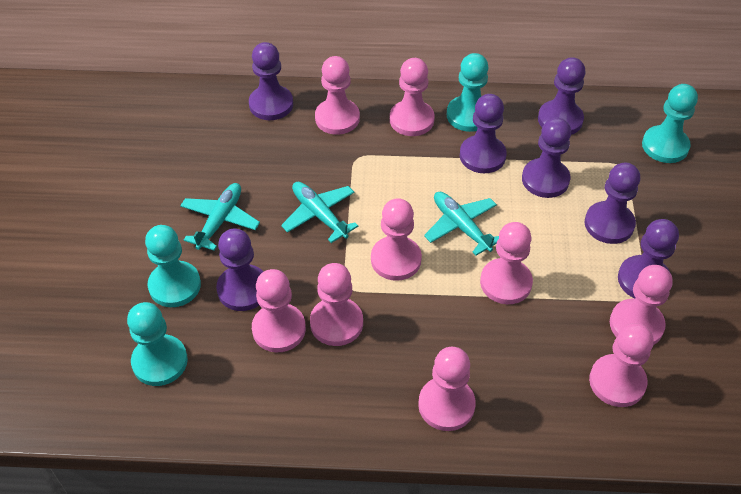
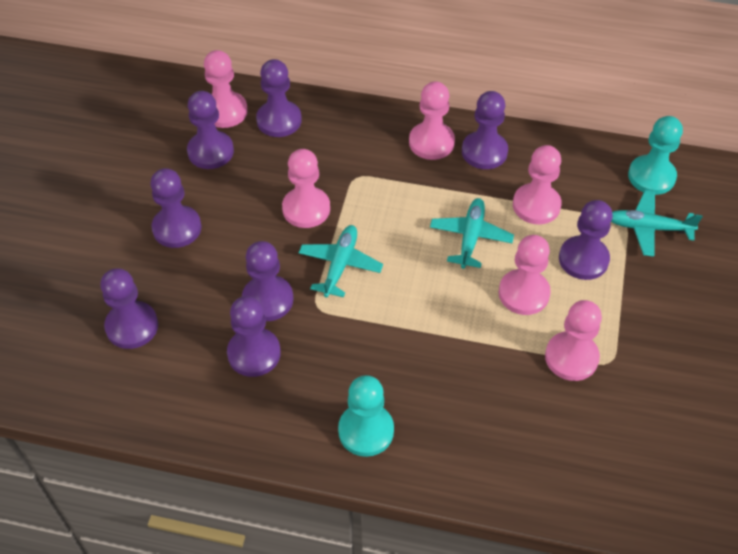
pink pawn: [252,269,306,352] [310,263,363,346] [315,56,360,135] [371,198,422,281] [390,58,435,136] [418,347,476,431] [480,222,533,304] [589,323,654,407] [610,265,673,345] = 9 -> [204,50,248,128] [282,149,330,228] [409,81,455,160] [499,235,551,315] [513,145,562,225] [545,300,602,381] = 6
purple pawn: [216,229,264,311] [249,42,293,120] [460,94,507,173] [522,118,571,198] [538,57,586,135] [585,163,640,244] [618,219,679,299] = 7 -> [100,268,158,349] [150,168,201,248] [187,91,234,169] [227,296,281,377] [242,241,293,321] [256,59,302,137] [462,91,508,169] [559,200,613,280] = 8
turquoise pawn: [127,302,188,386] [145,225,201,307] [447,53,489,132] [642,84,698,163] = 4 -> [338,375,394,457] [628,116,683,195] = 2

